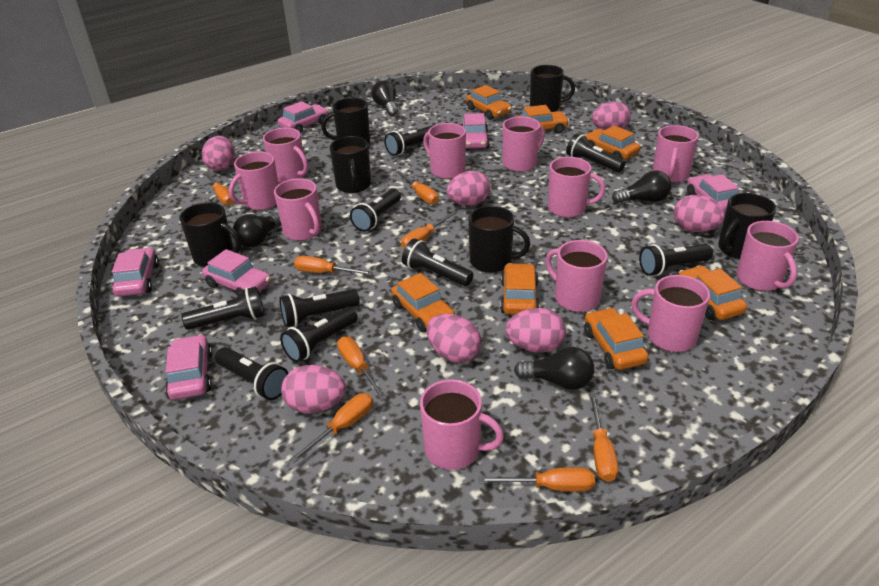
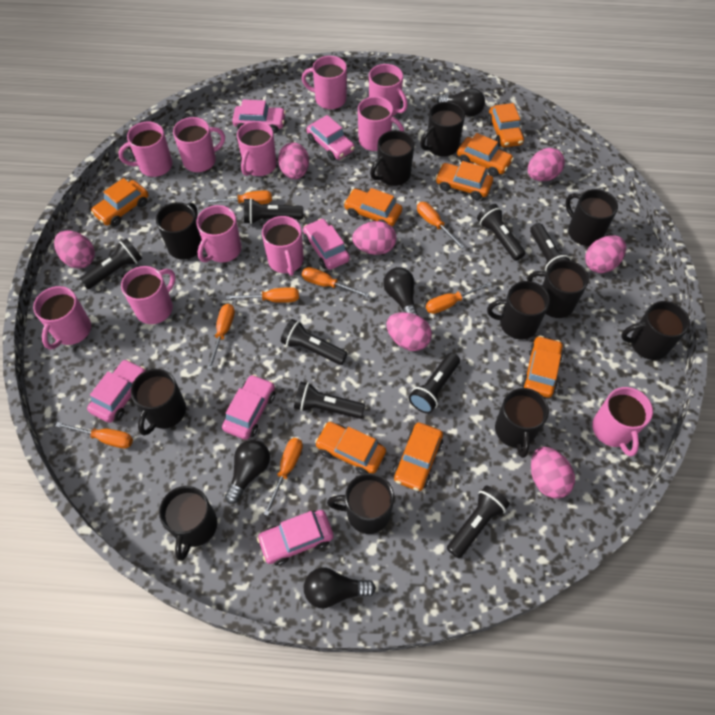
black flashlight: [181,286,264,330] [215,347,288,400] [279,289,360,328] [280,307,358,362] [350,189,401,232] [384,126,433,156] [402,238,474,286] [566,133,626,172] [639,244,713,276] = 9 -> [79,238,142,290] [244,198,303,224] [281,319,348,365] [294,382,365,419] [409,353,460,414] [447,486,510,559] [477,204,525,261] [530,223,571,272] = 8
black mug: [179,202,241,267] [321,98,370,144] [330,136,371,193] [468,206,530,273] [530,65,575,112] [718,193,776,259] = 6 -> [131,369,186,436] [156,202,202,259] [159,486,217,561] [327,473,394,534] [370,130,414,186] [420,102,465,156] [487,281,550,339] [495,388,549,458] [527,260,589,318] [565,189,618,246] [621,301,690,360] = 11
orange car: [391,273,455,332] [466,85,511,120] [500,263,540,315] [516,105,569,133] [584,308,649,370] [585,125,641,160] [678,265,747,320] = 7 -> [91,178,149,226] [315,422,386,474] [344,188,402,226] [393,422,443,491] [435,161,493,200] [457,133,514,177] [488,103,524,147] [522,336,563,398] = 8

